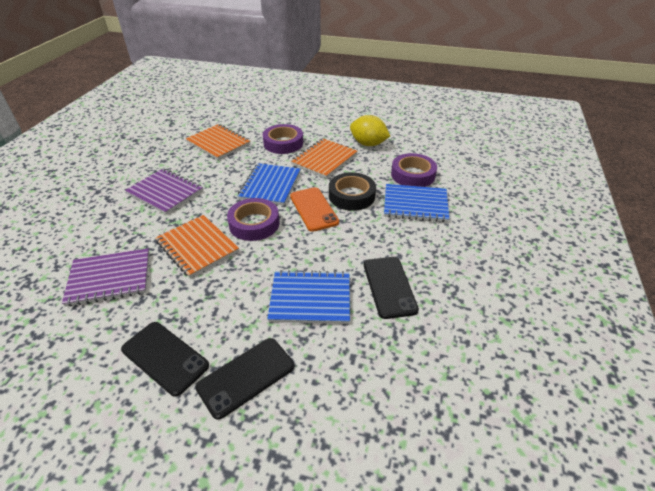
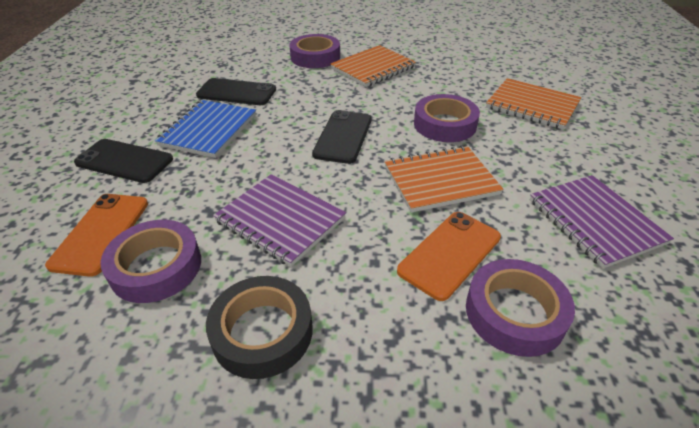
blue notebook: [238,163,300,205] [267,270,350,324] [384,184,449,222] = 3 -> [155,100,256,158] = 1
orange phone: [290,187,339,232] = 1 -> [45,194,148,277] [397,212,501,301] = 2
purple tape: [227,198,279,241] [263,124,303,154] [391,153,437,187] = 3 -> [100,220,201,303] [289,34,340,68] [414,94,480,142] [466,259,575,357] = 4
yellow lemon: [350,115,390,146] = 1 -> none = 0

